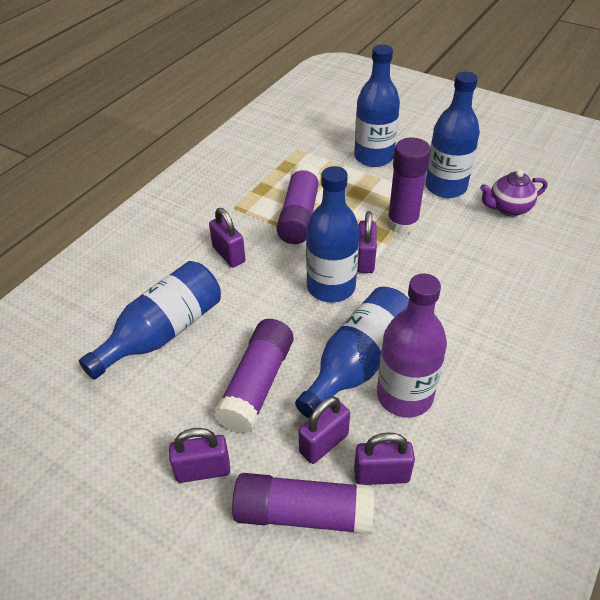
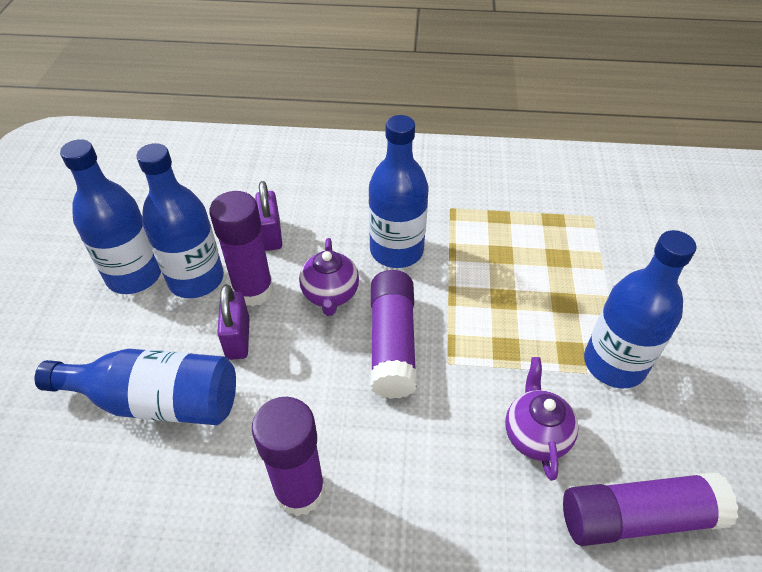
purple bottle: [377,274,447,417] = 1 -> none = 0
purple padlock: [169,428,230,483] [209,208,246,267] [298,396,350,464] [354,433,415,485] [357,211,377,273] = 5 -> [217,284,250,360] [255,181,282,251] = 2
purple teapot: [480,170,547,216] = 1 -> [299,238,359,316] [505,357,578,481] = 2

